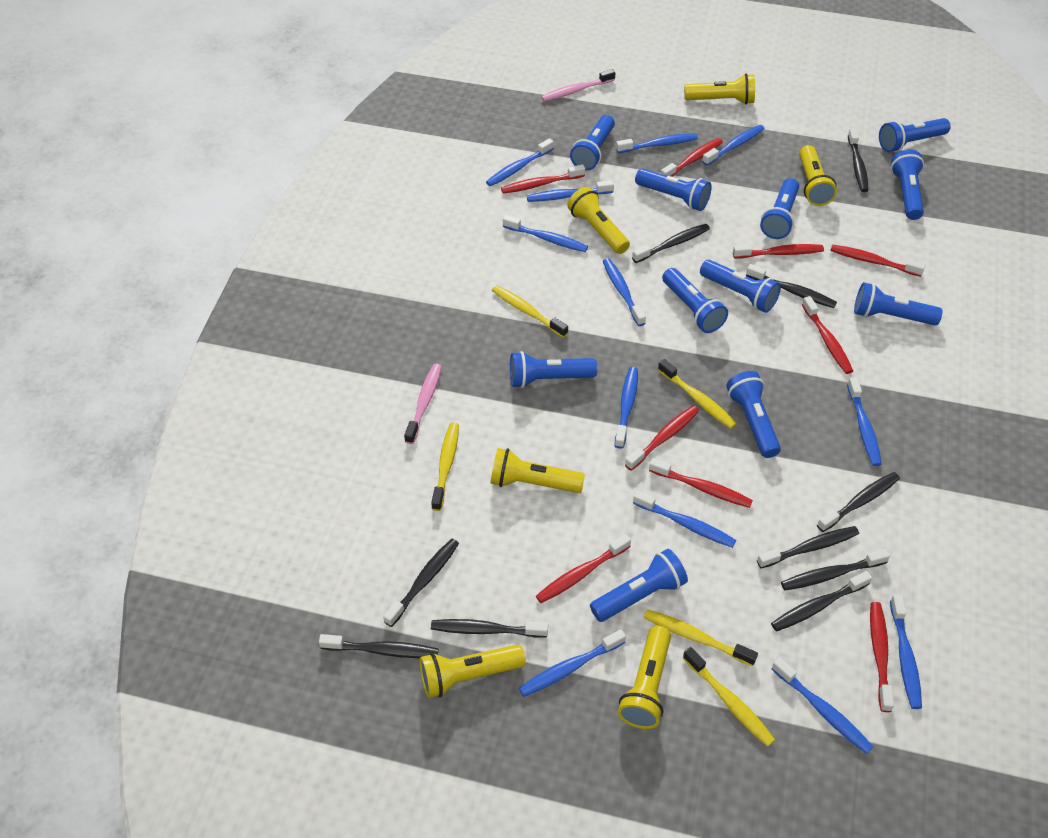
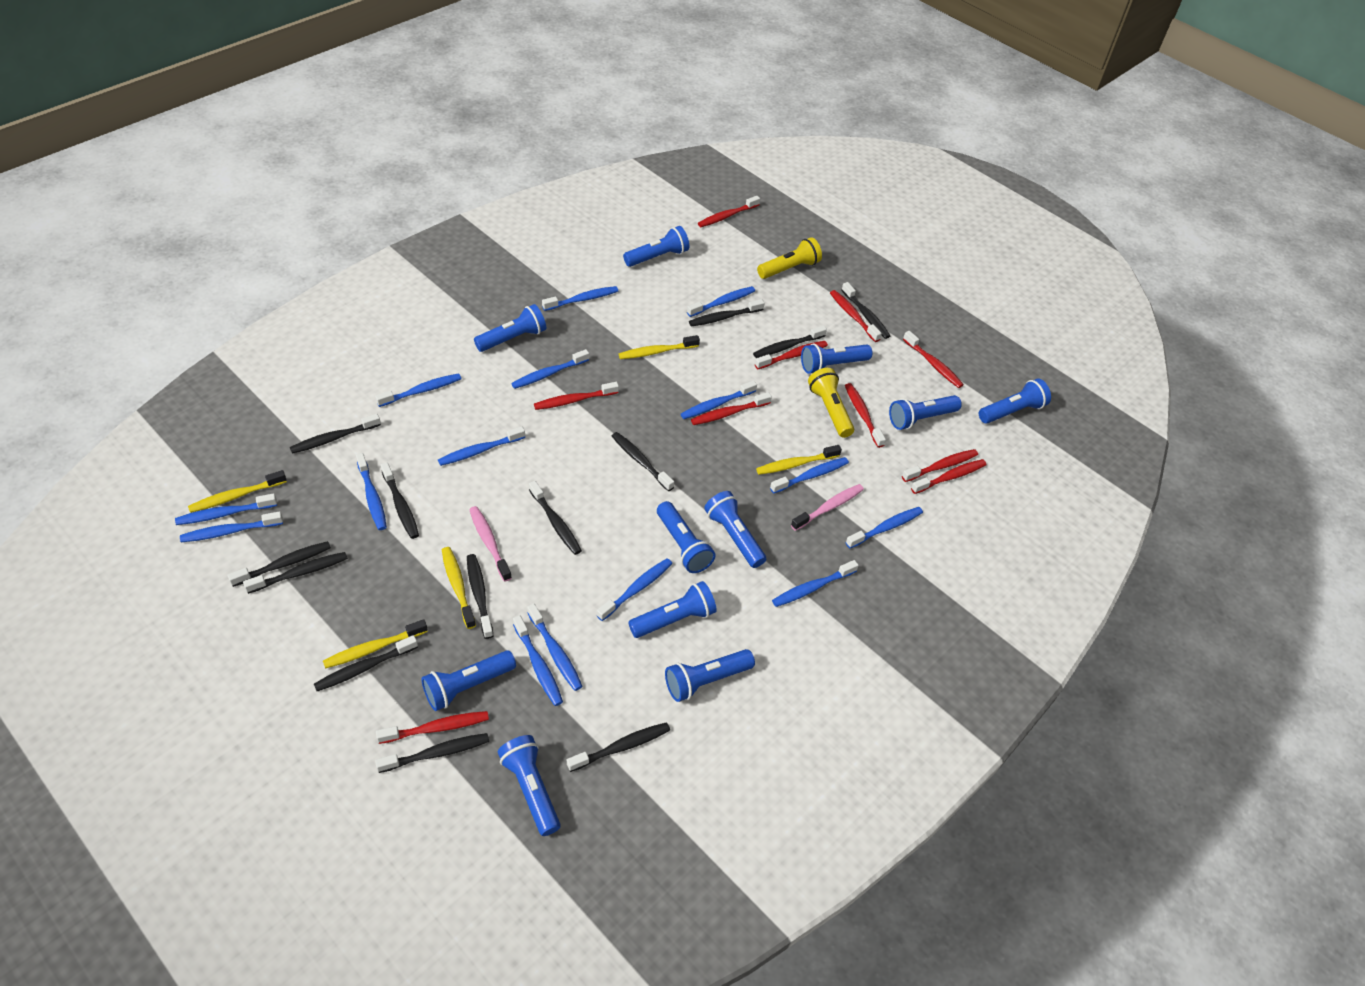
black toothbrush: [319,634,438,658] [383,539,459,627] [431,619,548,638] [632,224,710,263] [746,264,837,308] [757,526,859,568] [771,571,872,632] [781,549,890,591] [817,472,900,532] [848,128,869,192] = 10 -> [227,541,331,587] [243,552,348,594] [290,414,381,454] [314,635,418,691] [375,733,489,773] [381,462,419,539] [467,554,493,639] [529,481,582,555] [567,722,670,772] [612,432,674,491] [689,299,765,327] [753,326,827,358] [842,282,890,339] = 13
blue toothbrush: [486,138,554,186] [503,215,588,252] [519,629,626,697] [527,180,614,202] [603,258,646,326] [614,367,638,449] [616,133,698,153] [633,490,737,548] [702,125,764,166] [772,657,873,754] [847,377,882,466] [890,595,922,709] = 12 -> [175,493,277,525] [180,511,283,542] [356,453,387,530] [375,373,461,407] [438,426,525,466] [511,349,589,389] [513,615,563,706] [527,604,583,691] [542,286,618,311] [597,558,672,621] [681,380,757,419] [687,286,755,317] [770,457,849,493] [772,560,859,607] [846,507,923,548] = 15
red toothbrush: [501,164,585,194] [536,534,631,603] [625,406,699,470] [649,458,753,508] [661,138,723,177] [733,244,824,258] [802,296,853,374] [830,245,925,277] [870,602,894,712] = 9 -> [376,711,489,744] [534,382,619,410] [691,392,772,425] [698,196,760,227] [755,341,828,369] [830,290,882,342] [845,383,886,448] [902,449,978,482] [903,331,964,388] [911,459,987,494] = 10
yellow flashlight: [420,644,526,698] [491,448,585,493] [567,187,630,254] [618,626,671,729] [684,74,755,105] [799,145,837,206] = 6 -> [757,237,822,279] [808,368,854,438] = 2

